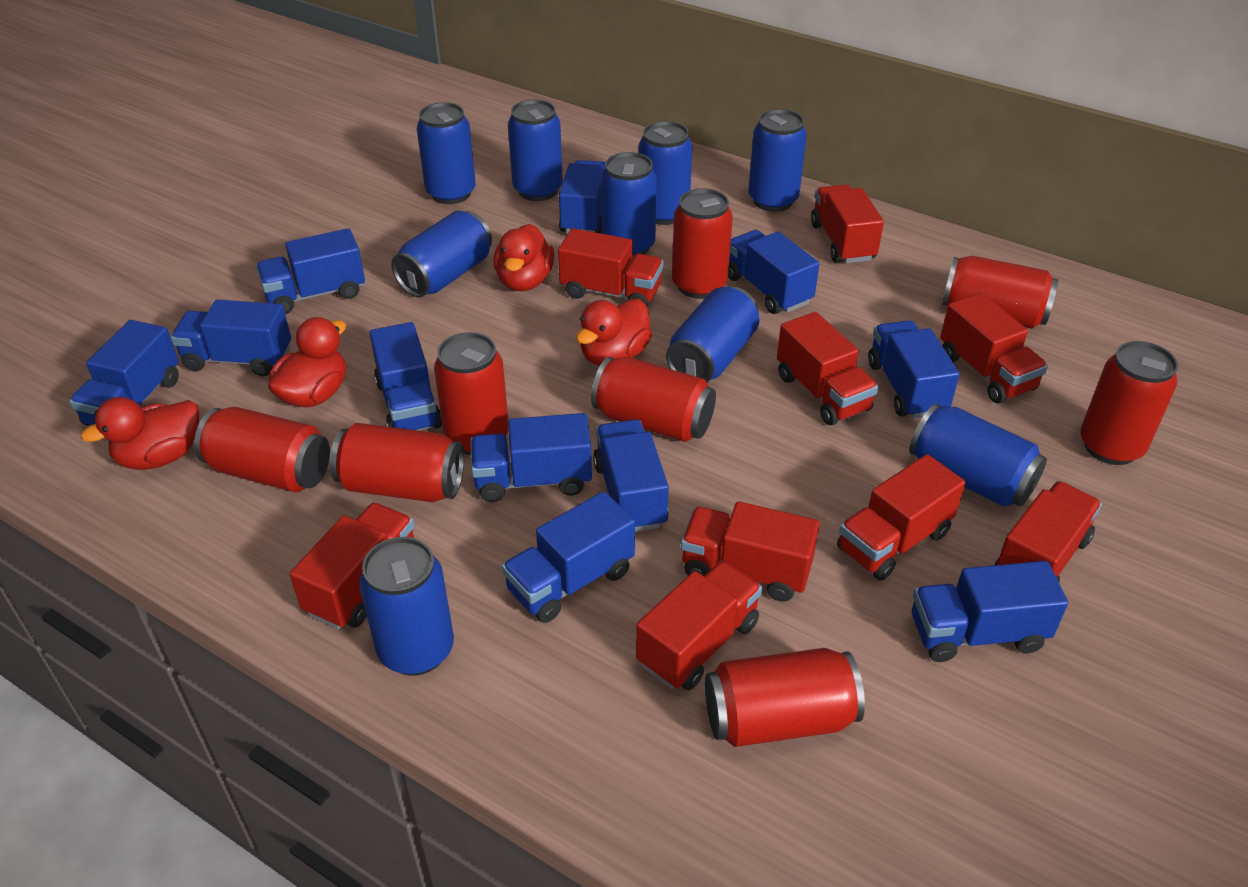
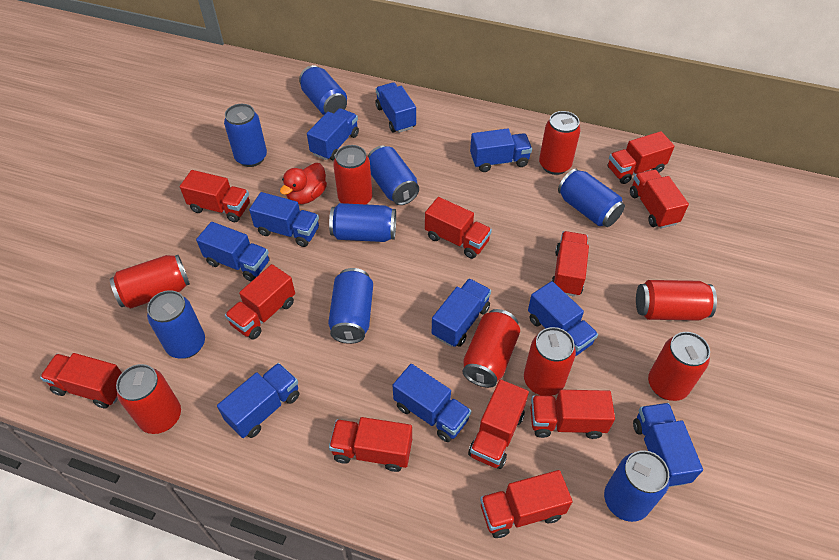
blue can: [359,537,454,676] [391,211,492,297] [417,102,476,204] [508,99,563,201] [601,152,657,257] [639,121,692,225] [666,286,759,383] [748,109,807,212] [909,404,1047,507] = 9 -> [147,290,205,359] [224,104,267,167] [299,65,347,115] [328,268,373,344] [329,203,396,242] [368,146,419,205] [558,169,625,227] [604,450,669,522] = 8
blue truck: [69,320,179,426] [171,300,291,376] [256,228,365,314] [370,322,442,430] [470,413,592,502] [502,491,635,623] [559,160,605,234] [593,419,669,532] [728,230,819,314] [868,320,960,419] [912,561,1068,662] = 11 -> [196,222,270,281] [217,363,299,438] [249,192,319,247] [307,108,359,160] [376,82,416,133] [392,364,471,442] [432,278,491,347] [470,128,532,172] [528,281,598,356] [633,403,703,487] = 10
red duck: [81,397,199,470] [268,317,346,407] [494,224,554,291] [576,299,652,366] = 4 -> [280,163,327,204] = 1
red truck: [290,503,414,629] [558,228,663,306] [636,560,762,690] [681,501,820,602] [777,312,878,425] [811,185,884,263] [837,454,965,580] [940,293,1048,404] [995,481,1102,582] = 9 -> [40,353,122,409] [180,170,250,222] [225,264,295,339] [329,417,412,472] [425,197,492,259] [468,379,529,469] [480,470,573,538] [531,390,615,439] [551,231,589,297] [607,131,675,184] [630,169,689,228] = 11

